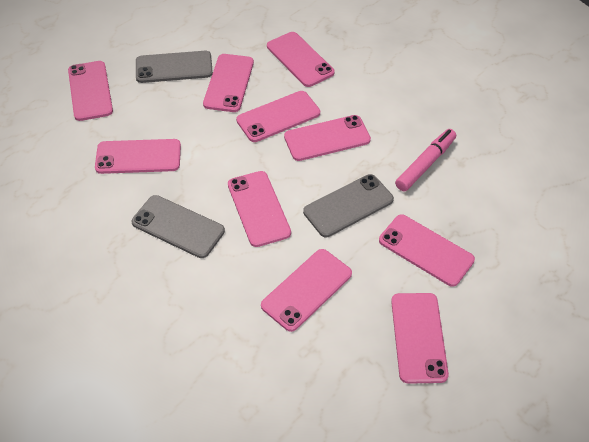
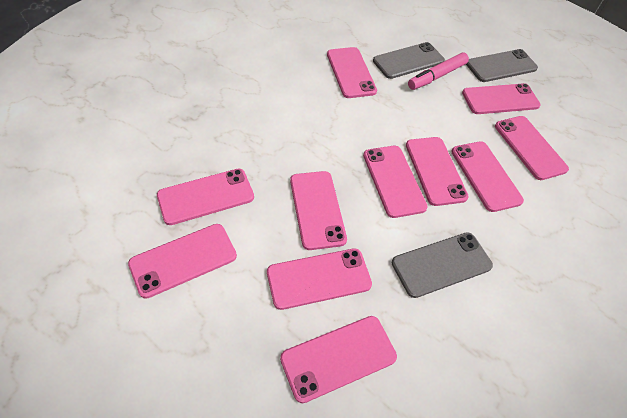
pink phone: [68,61,113,121] [95,139,181,174] [203,54,254,112] [228,171,291,247] [236,91,320,142] [261,249,352,332] [267,32,335,87] [284,115,371,161] [379,215,475,287] [391,293,449,384] = 10 -> [128,224,237,299] [157,169,254,225] [267,248,372,310] [280,316,397,403] [290,171,347,250] [327,47,377,98] [363,146,428,218] [406,137,469,206] [451,141,524,212] [462,83,541,114] [495,116,569,180] = 11

